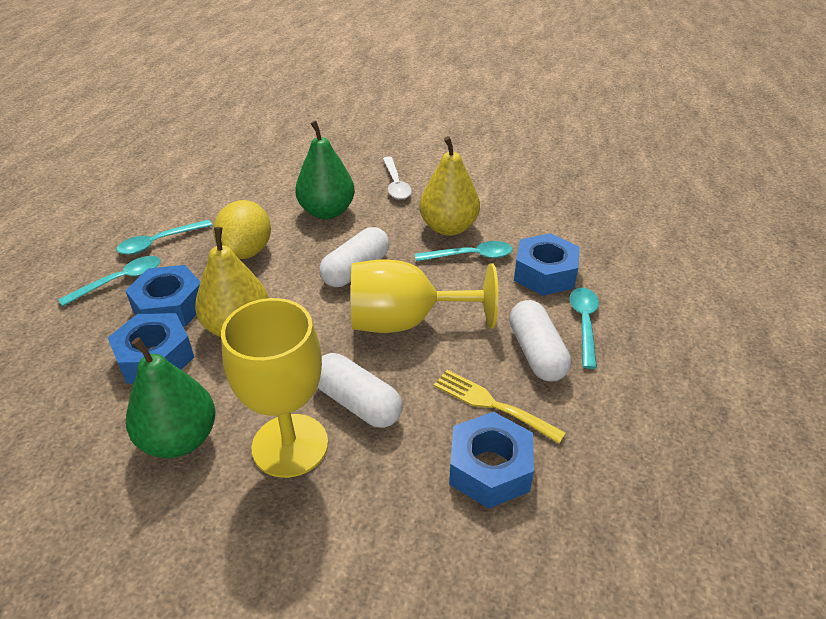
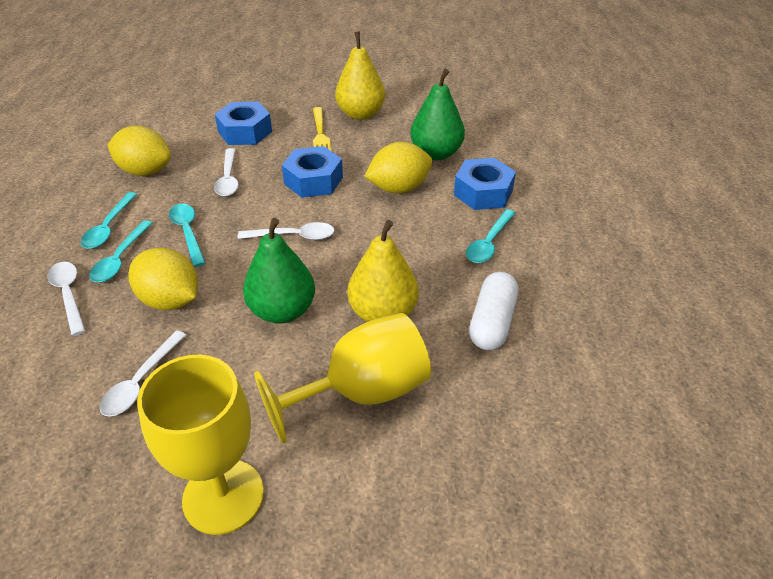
blue nut: [108,313,194,384] [125,265,200,327] [449,412,534,509] [514,233,580,296] = 4 -> [215,102,272,145] [282,146,343,198] [454,158,516,210] = 3
white capsule: [318,353,403,428] [319,227,389,287] [509,300,571,381] = 3 -> [469,272,518,350] = 1
white spoon: [383,157,412,199] = 1 -> [48,262,86,336] [99,330,186,417] [214,148,238,197] [238,222,335,240] = 4
yellow lemon: [213,200,271,259] = 1 -> [107,126,171,176] [128,248,198,310] [364,142,432,194] = 3

